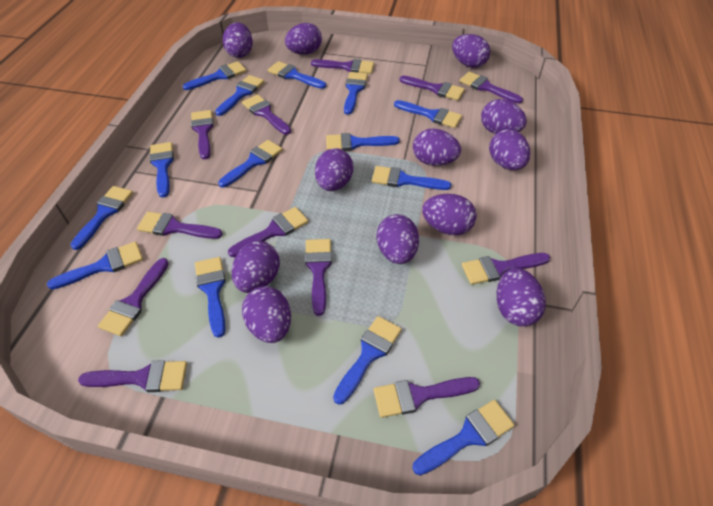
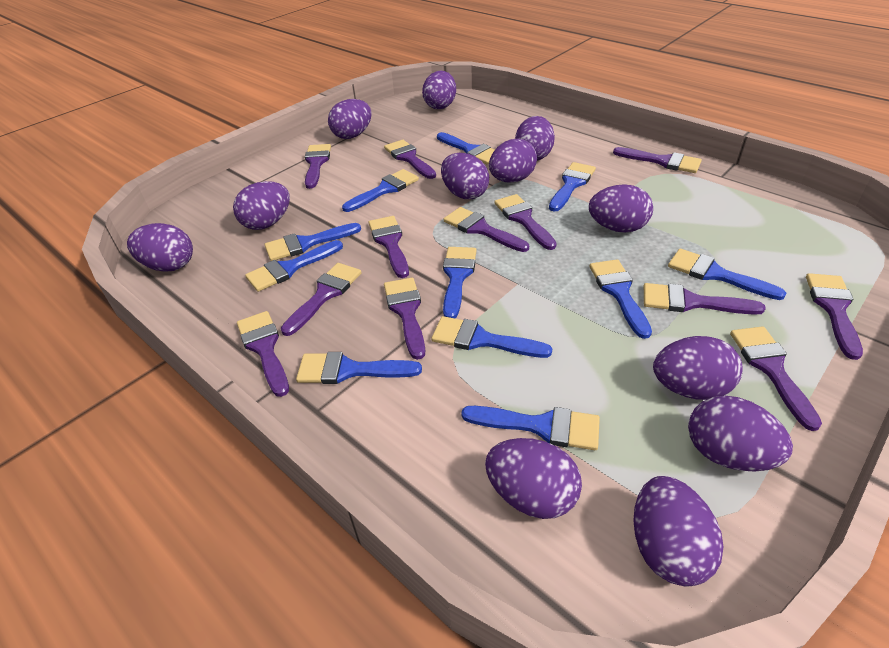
blue brush: [47,242,143,290] [70,186,133,250] [149,142,174,198] [183,61,246,90] [195,257,226,338] [215,75,264,116] [218,140,283,187] [268,61,326,89] [326,133,400,151] [333,316,402,405] [344,72,368,115] [372,166,451,190] [394,100,462,128] [412,400,515,475] = 14 -> [245,240,343,292] [265,223,361,261] [296,352,422,384] [342,169,419,212] [431,316,552,358] [437,132,495,164] [443,247,477,318] [461,406,600,450] [549,162,596,212] [590,259,652,339] [668,249,786,300] = 11

